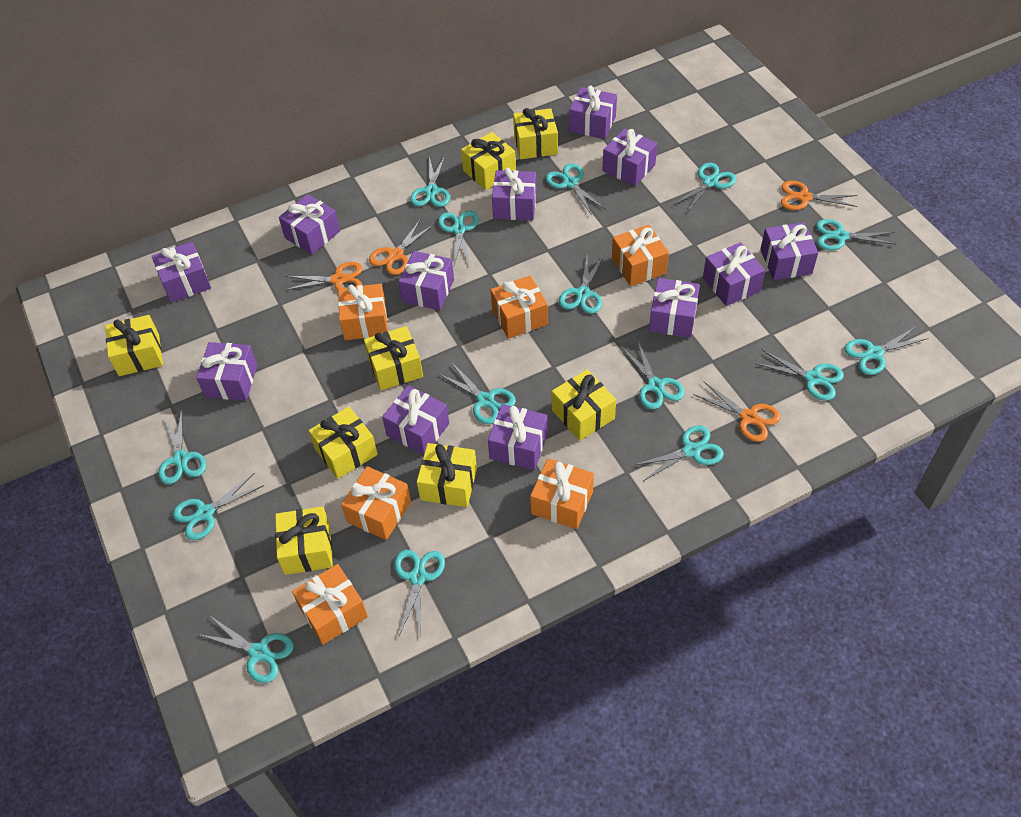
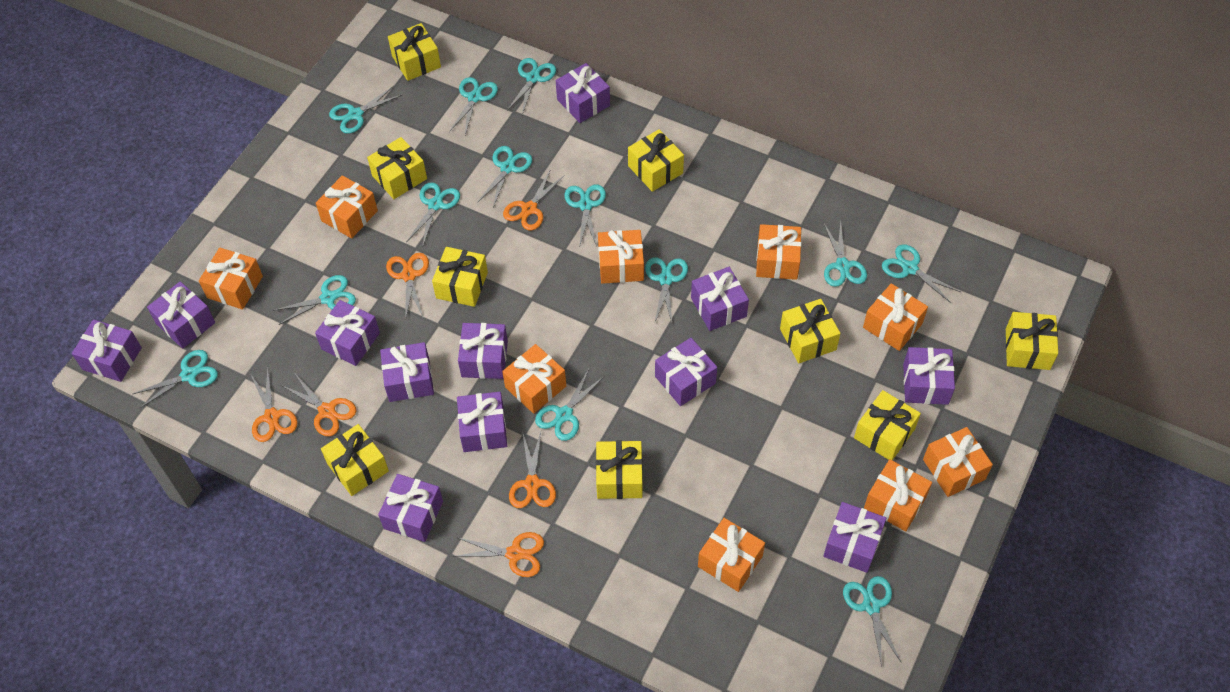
orange gift: [292,564,368,645] [338,284,388,340] [341,466,411,540] [491,275,548,339] [530,458,594,529] [612,225,669,286] = 6 -> [199,248,263,310] [316,175,378,239] [502,344,566,414] [598,230,644,284] [698,518,765,592] [756,224,801,280] [863,283,928,351] [864,459,932,531] [923,427,993,497] = 9
orange scissors: [285,262,362,291] [369,220,433,275] [693,381,781,442] [781,181,858,210] = 4 -> [250,366,298,442] [281,374,356,436] [386,253,429,321] [453,532,544,577] [503,169,565,231] [509,431,556,508] = 6
turquoise scissors: [158,409,206,484] [173,473,264,540] [197,616,294,683] [394,550,445,638] [410,156,450,207] [438,210,479,268] [439,363,516,424] [545,163,606,215] [559,255,604,314] [621,341,685,409] [634,425,724,481] [673,163,736,213] [755,350,844,401] [816,219,896,251] [844,326,929,375] = 15 -> [133,350,218,408] [273,275,356,325] [329,86,402,134] [407,182,460,245] [449,77,498,135] [477,146,532,207] [507,58,556,115] [535,369,603,441] [564,184,606,248] [645,257,688,324] [823,221,867,287] [843,576,901,667] [882,244,961,303] = 13
yellow gift: [105,315,163,376] [275,506,333,575] [309,407,378,479] [364,326,423,391] [417,443,477,507] [461,132,516,190] [513,108,558,159] [552,369,616,441] = 8 -> [321,424,389,496] [367,137,427,199] [388,23,441,81] [432,247,488,307] [596,441,643,499] [628,129,684,192] [780,299,840,363] [854,390,921,460] [1006,312,1058,370] = 9

